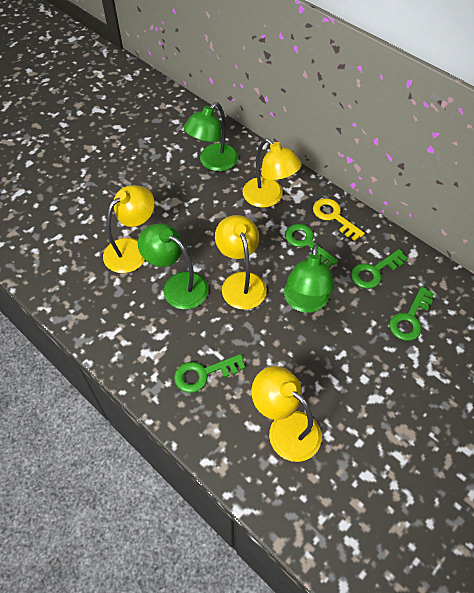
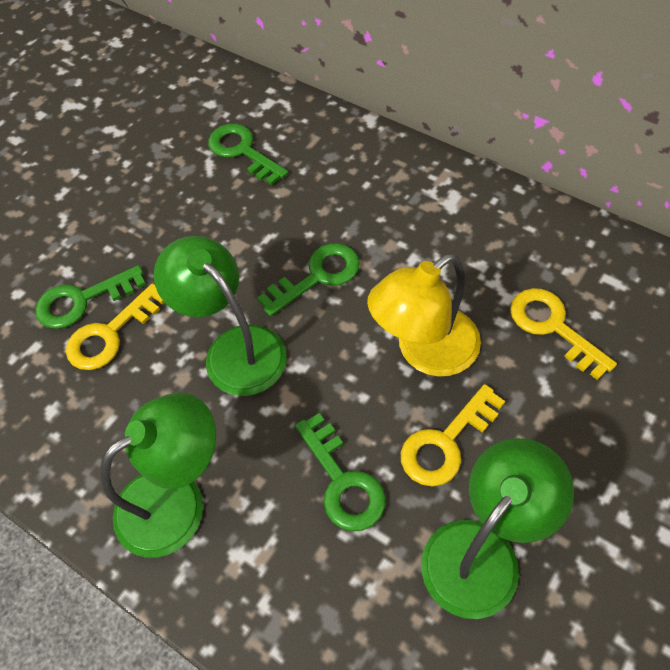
yellow key: [313,198,365,241] = 1 -> [66,283,164,370] [401,384,505,487] [510,288,617,380] = 3
yellow lamp: [103,185,155,273] [215,215,267,310] [243,138,302,208] [251,366,322,462] = 4 -> [367,254,481,377] = 1

